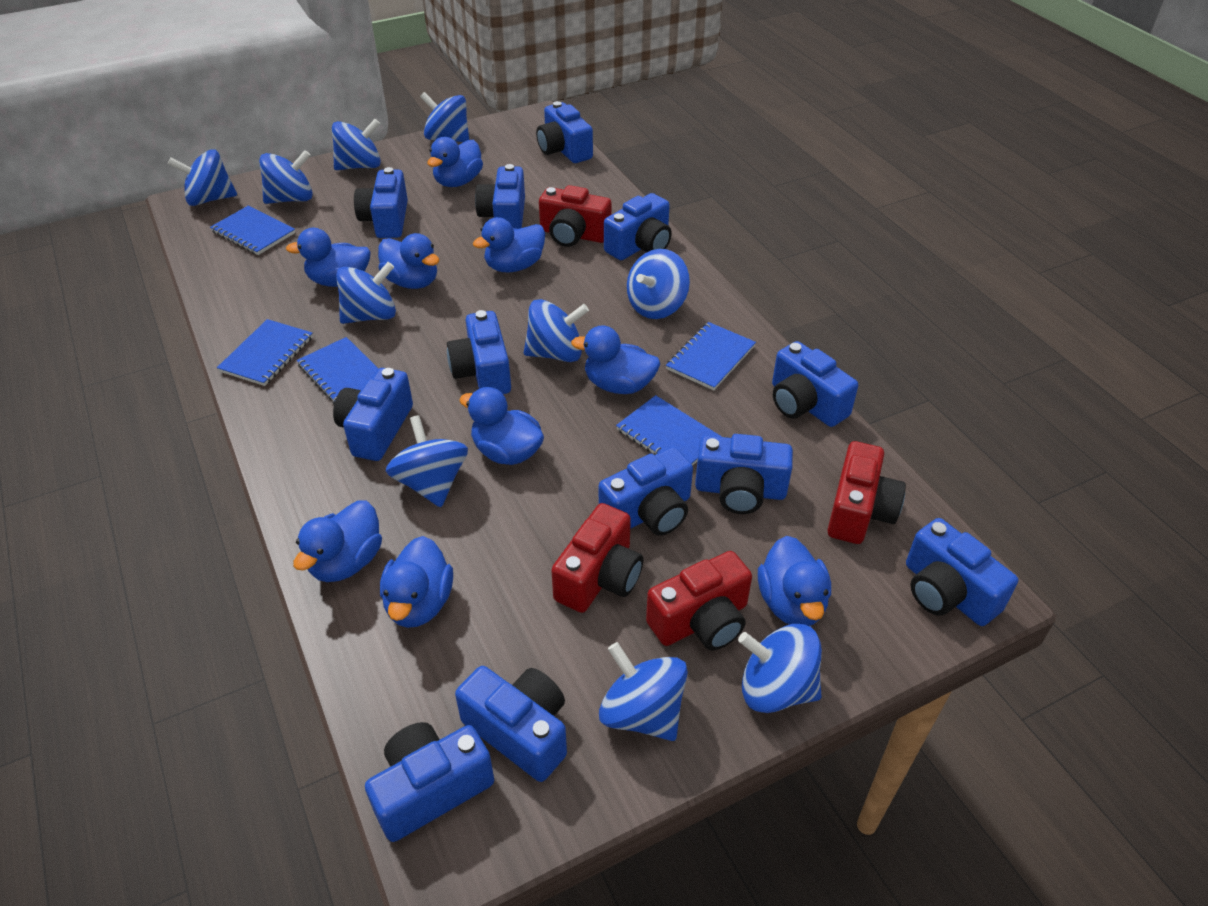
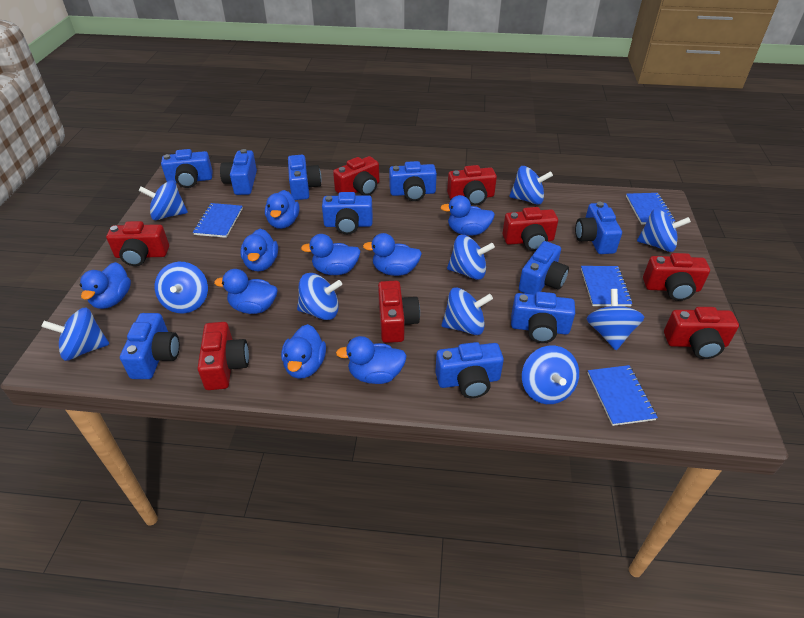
blue camera: [333,368,413,461] [354,167,408,238] [365,722,494,842] [447,310,511,394] [455,666,567,782] [475,164,525,229] [536,101,593,163] [599,447,693,536] [604,193,672,260] [695,434,793,514] [772,341,858,427] [906,518,1018,626] = 12 -> [120,313,180,379] [161,149,213,188] [220,149,257,195] [288,155,322,200] [322,192,373,235] [389,161,437,201] [435,342,504,398] [511,292,575,343] [519,241,569,295] [575,202,622,254] = 10
blue notebook: [210,206,295,255] [217,319,313,386] [297,337,378,404] [616,395,722,466] [666,322,756,390] = 5 -> [193,203,243,238] [581,266,633,306] [588,365,658,426] [626,193,675,224] = 4
red camera: [539,185,611,247] [551,503,643,613] [646,551,752,650] [828,441,906,544] = 4 -> [106,221,169,266] [197,322,249,390] [333,156,379,195] [378,281,420,343] [447,165,497,206] [503,207,558,251] [643,253,710,301] [664,307,739,359] = 8

